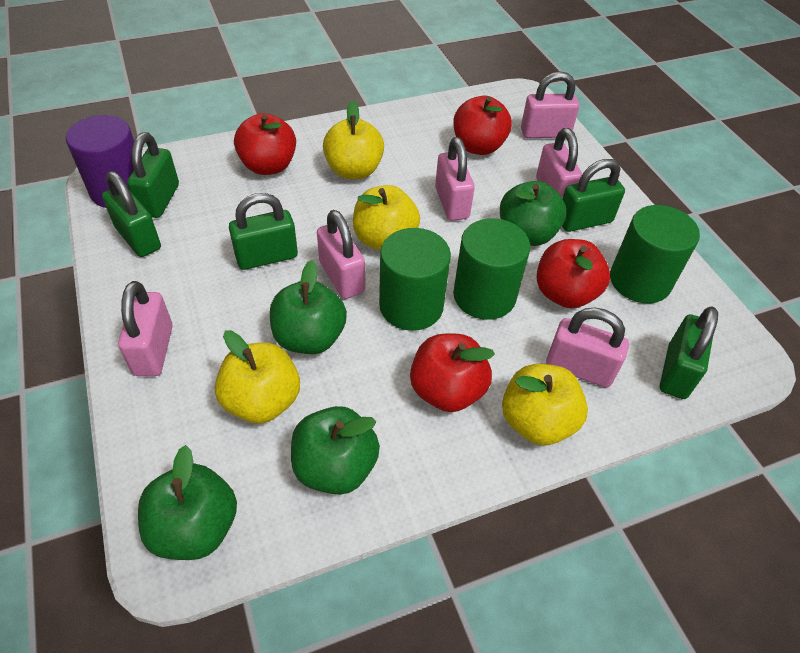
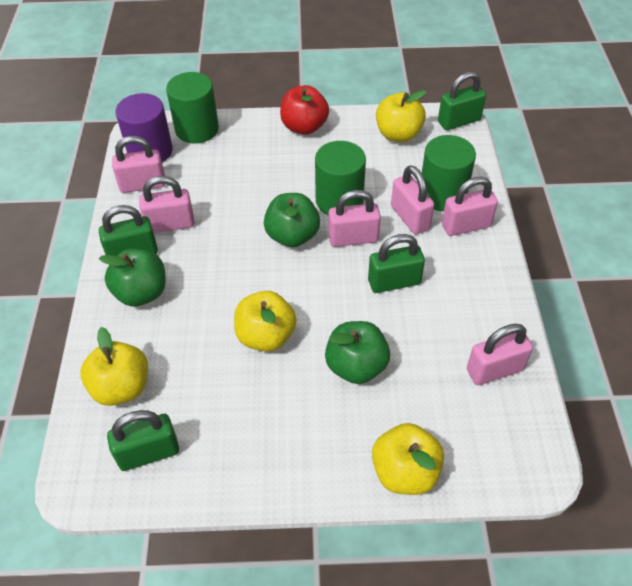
green apple: [138,445,237,560] [270,260,347,354] [291,406,380,495] [500,181,566,246] = 4 -> [99,249,166,307] [264,193,320,247] [325,321,390,384] = 3
green padlock: [102,171,161,257] [127,132,179,218] [229,193,298,270] [562,159,625,232] [660,306,718,399] = 5 -> [99,205,158,256] [107,410,179,471] [368,234,425,293] [438,71,486,130] = 4
red apple: [234,113,296,175] [410,334,495,412] [453,96,512,155] [537,239,610,308] = 4 -> [280,85,329,135] = 1

